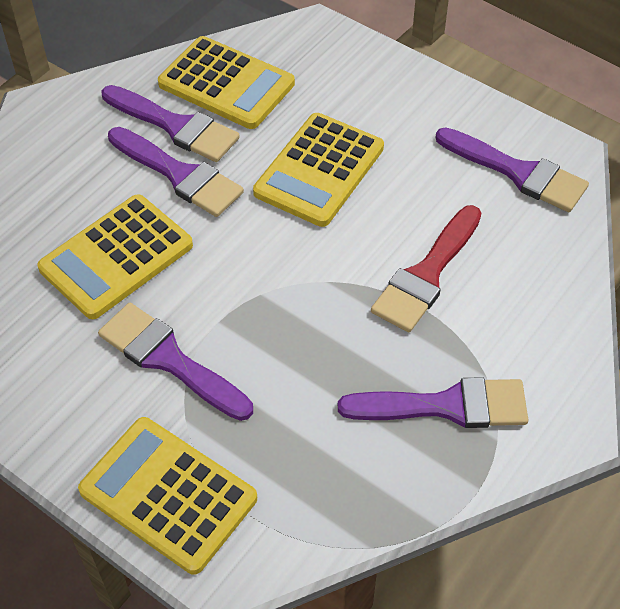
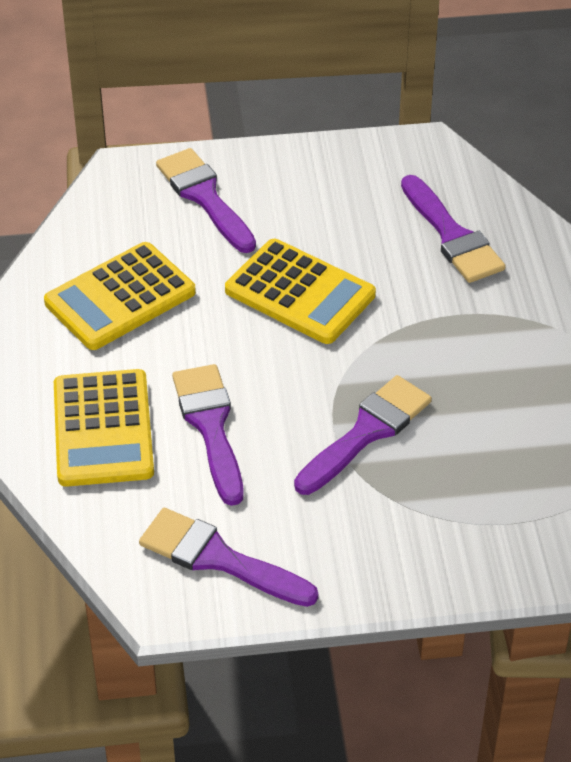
red brush: [371,205,481,332] = 1 -> none = 0
yellow calculator: [37,194,193,319] [78,417,257,575] [158,36,295,129] [253,113,384,227] = 4 -> [44,242,196,350] [54,369,154,487] [225,239,376,344] = 3

